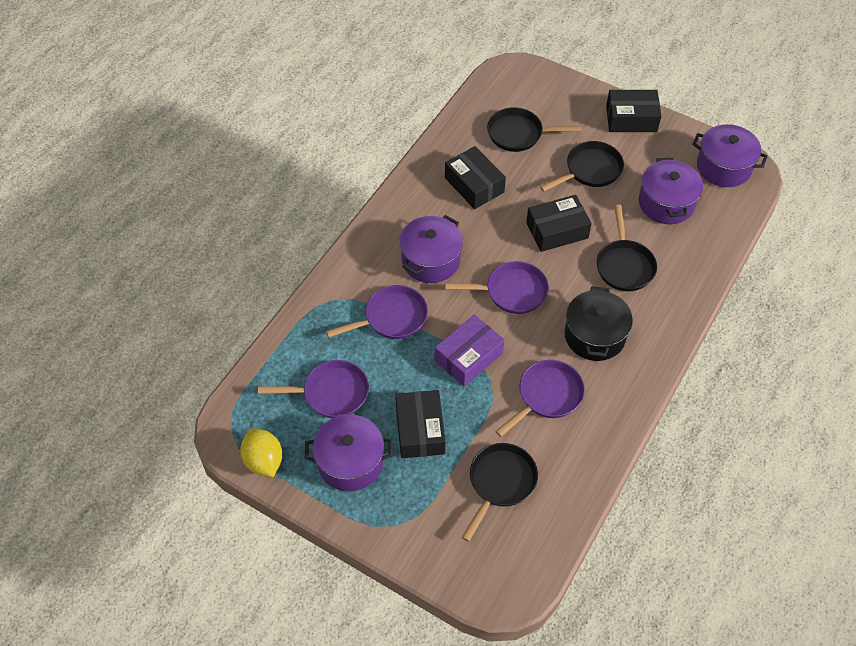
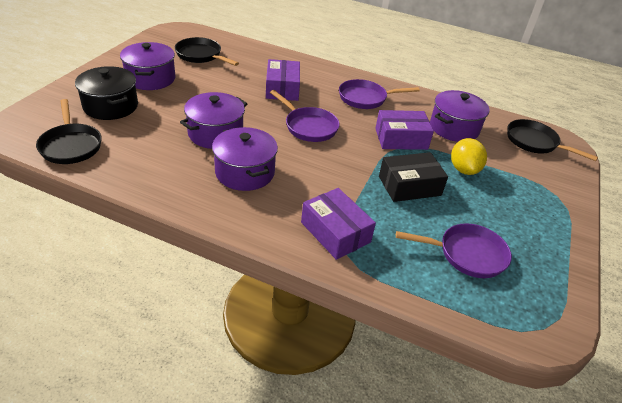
black box: [395,390,445,458] [445,146,506,209] [526,195,592,252] [606,90,661,132] = 4 -> [379,152,448,202] = 1
black pan: [462,443,538,542] [487,107,581,152] [540,141,624,192] [596,204,657,291] = 4 -> [36,99,102,164] [175,37,239,66] [507,119,598,161] = 3
purple box: [435,314,504,387] = 1 -> [266,59,300,101] [301,188,376,260] [375,110,434,150] = 3
purple pan: [258,360,369,418] [326,285,428,339] [445,261,549,314] [495,360,585,437] = 4 -> [270,90,340,142] [339,79,420,109] [396,223,512,278] = 3

